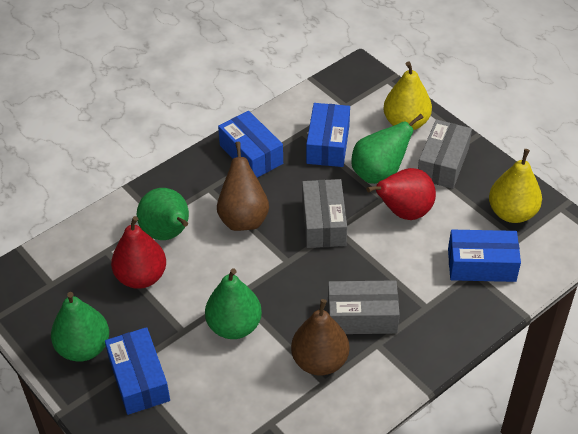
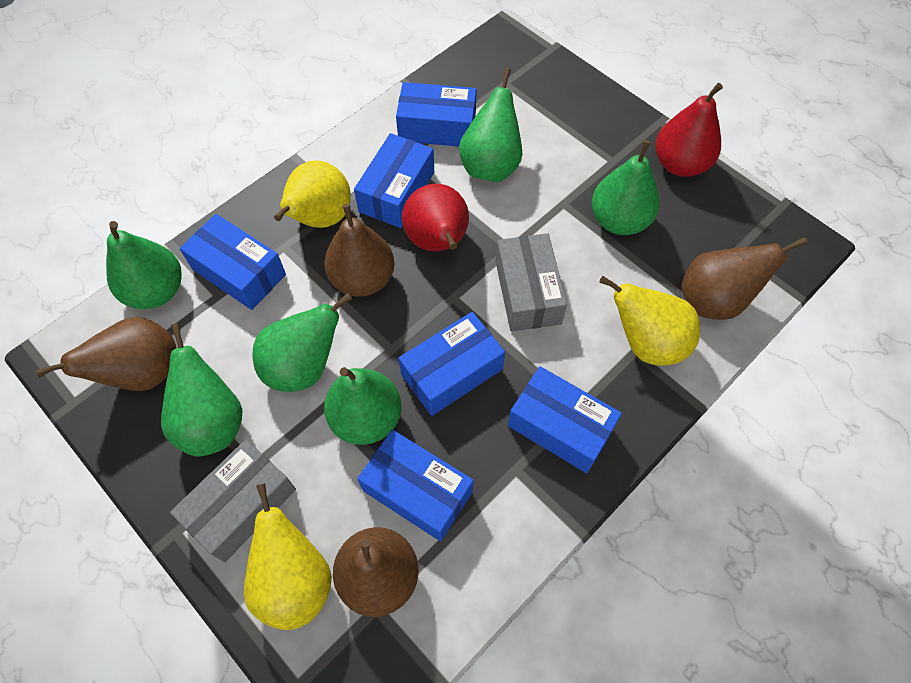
blue box: [105,327,170,415] [218,111,283,178] [306,103,350,167] [448,230,521,282] = 4 -> [180,214,286,310] [354,133,434,228] [357,430,474,541] [396,82,477,147] [399,312,505,416] [508,366,622,473] = 6
brown pear: [217,142,269,231] [291,299,349,376] = 2 -> [36,317,176,391] [324,203,395,297] [333,527,419,617] [681,237,807,320] = 4
green pear: [51,292,109,362] [137,188,189,240] [205,268,262,339] [351,114,424,184] = 4 -> [106,221,182,309] [161,323,243,456] [252,293,352,392] [324,367,402,445] [459,68,522,182] [592,140,659,235] = 6
grey box: [302,179,347,248] [328,280,400,334] [418,119,472,189] = 3 -> [170,440,296,562] [495,233,567,331] = 2
yellow pear: [383,61,432,130] [489,149,542,223] = 2 -> [244,483,332,630] [274,160,351,228] [599,276,700,365] = 3

